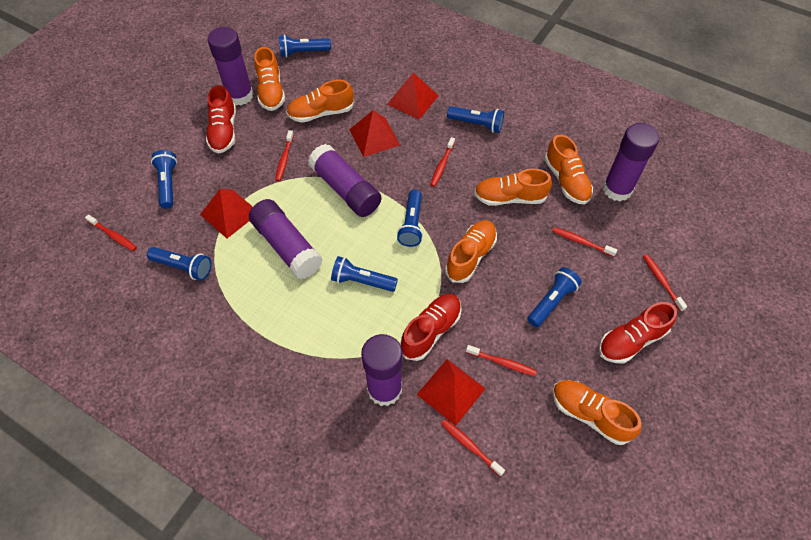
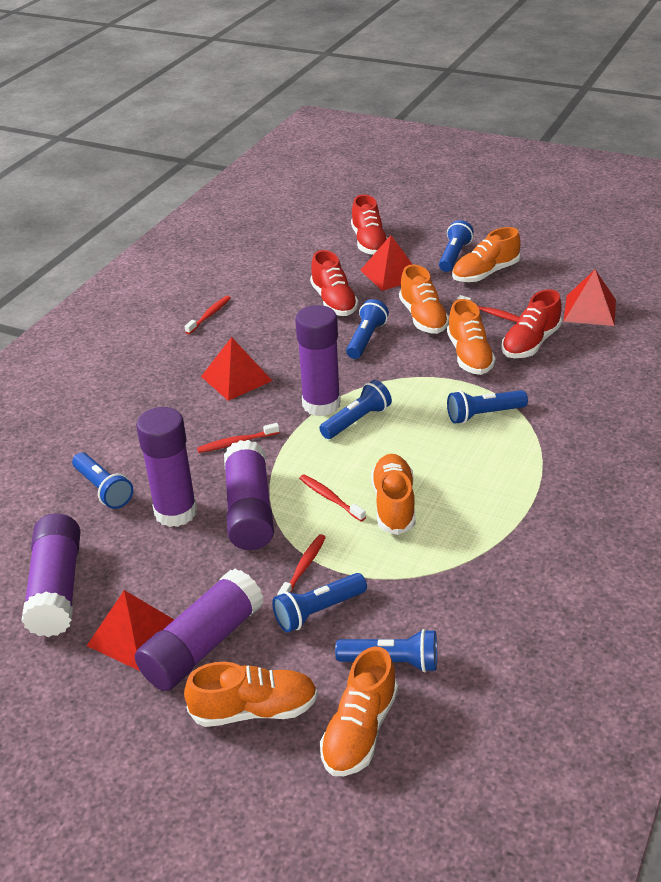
red toothbrush: [85,214,137,251] [275,130,294,181] [430,137,455,187] [441,419,505,476] [466,345,537,376] [552,227,617,257] [643,254,687,312] = 7 -> [185,296,231,334] [197,423,279,453] [277,534,326,596] [299,475,366,521] [457,295,519,322] = 5

